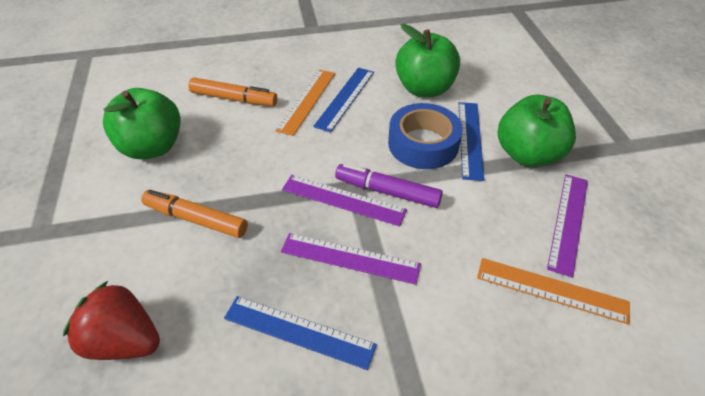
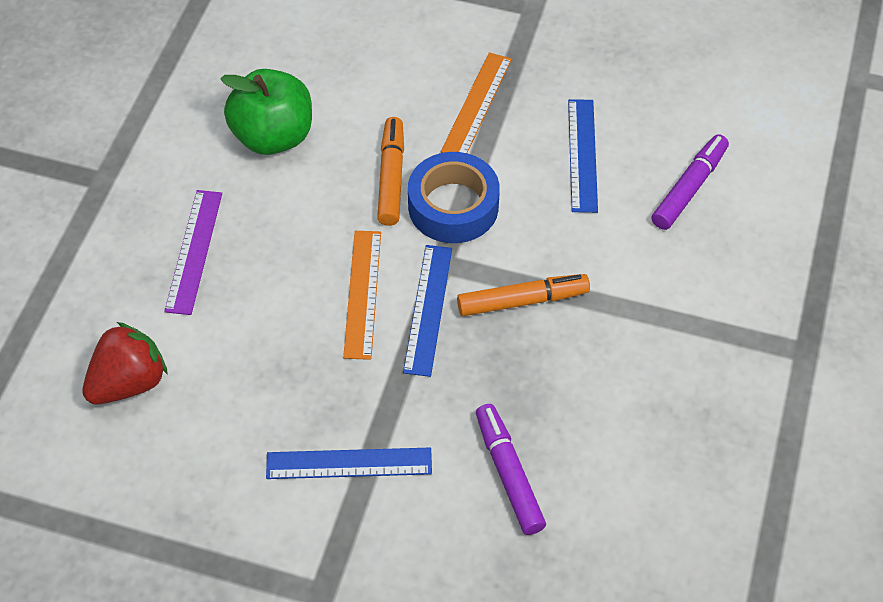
green apple: [103,88,181,159] [395,24,460,97] [498,95,576,167] = 3 -> [220,69,312,155] = 1
purple marker: [335,163,443,208] = 1 -> [476,404,546,535] [651,134,729,230] = 2
purple ruler: [281,233,421,285] [282,175,407,226] [547,175,588,278] = 3 -> [164,190,222,315] = 1

